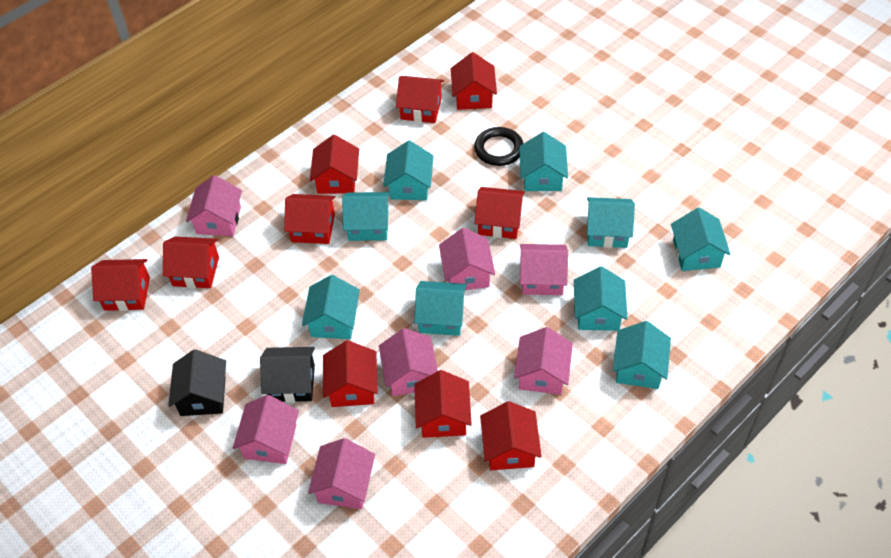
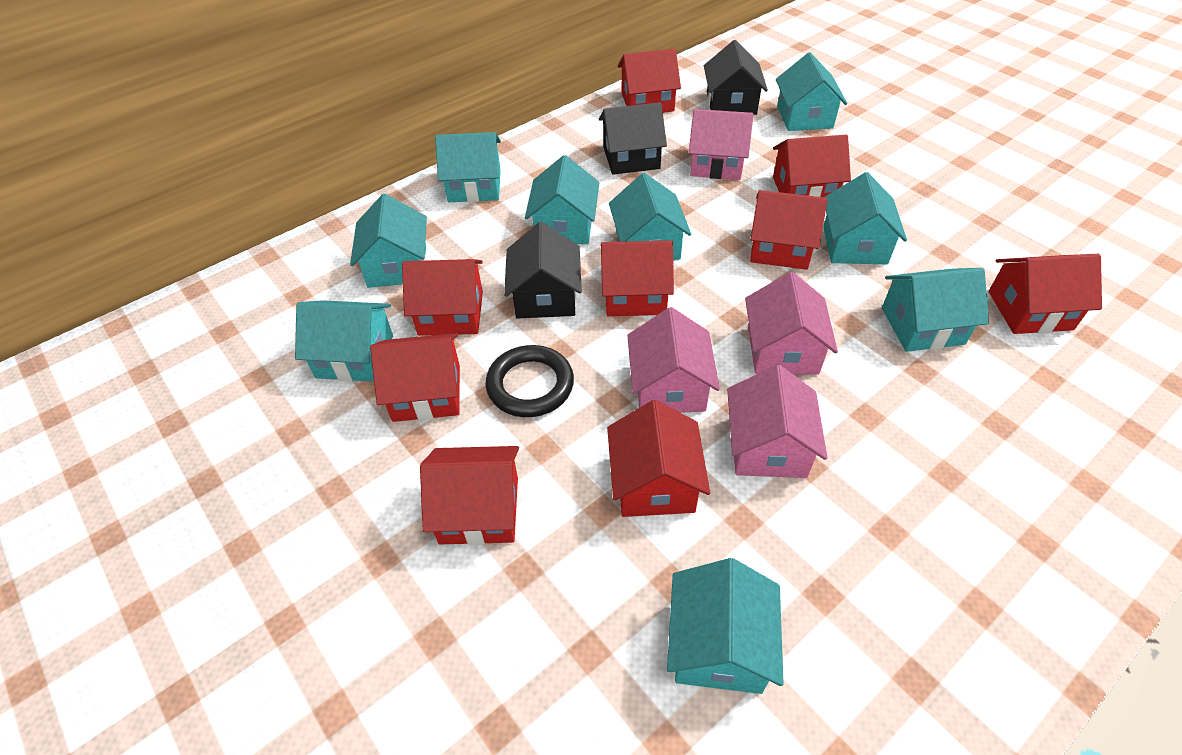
black house: [168,349,226,416] [260,347,315,403] = 2 -> [504,222,582,318] [599,102,667,175] [704,40,768,115] = 3
pink house: [186,175,242,236] [233,395,299,464] [308,438,375,509] [379,328,438,396] [439,228,495,290] [514,327,573,395] [520,244,568,295] = 7 -> [627,307,720,413] [689,109,753,180] [727,365,827,478] [745,272,838,375] = 4
red house: [91,259,150,311] [163,237,219,288] [284,194,336,244] [310,135,359,194] [323,340,378,407] [396,76,444,123] [414,370,472,438] [451,52,497,110] [475,187,525,239] [480,401,542,470] = 10 -> [370,333,460,422] [402,259,483,336] [420,446,519,545] [601,240,674,316] [607,400,710,517] [618,48,681,113] [750,190,827,270] [773,135,851,197] [988,254,1102,334] = 9

